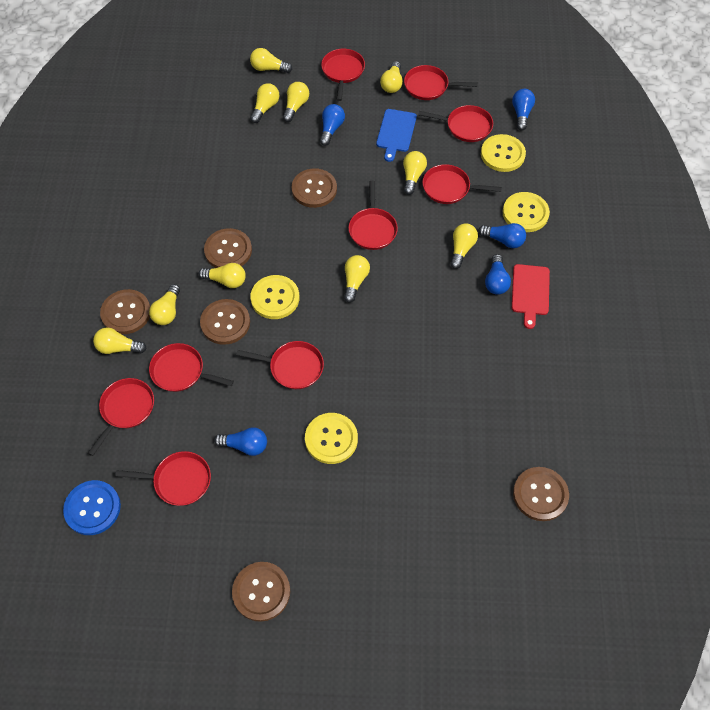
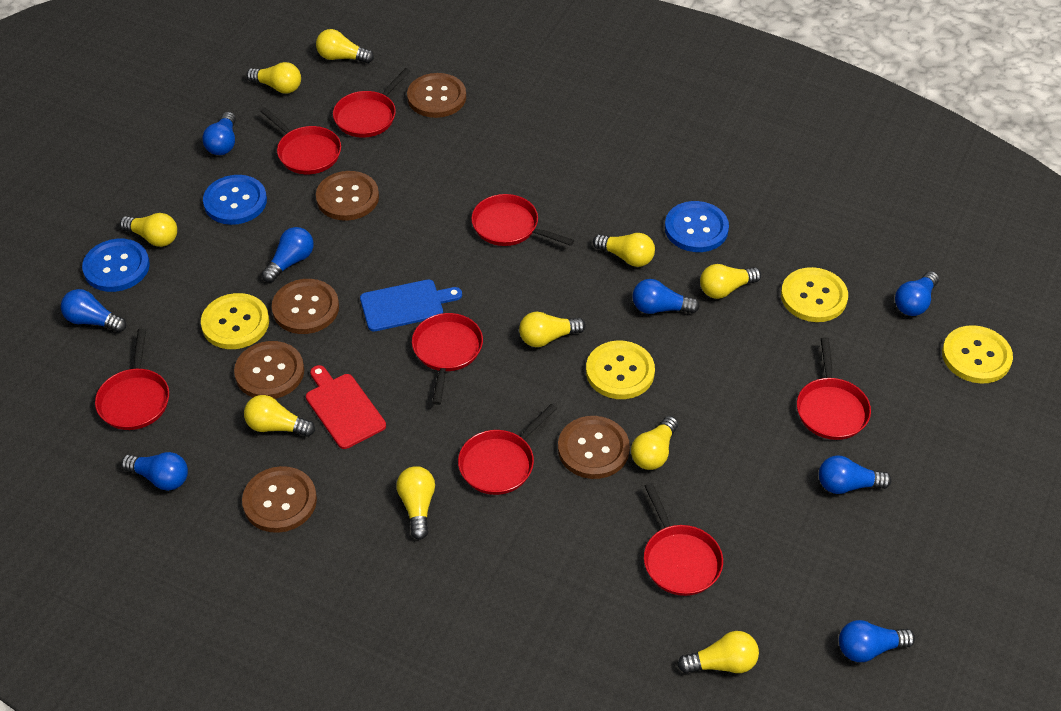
blue button: [63,480,121,535] = 1 -> [82,239,150,292] [203,175,267,225] [665,201,729,252] = 3
blue light bulb: [214,427,267,456] [320,104,345,146] [478,223,526,248] [485,254,511,295] [512,89,535,131] = 5 -> [61,289,127,332] [121,452,188,491] [202,112,236,155] [261,227,314,283] [632,279,700,314] [819,455,892,494] [839,620,915,662] [895,271,939,316] = 8
red pan: [88,378,154,456] [115,451,211,506] [149,343,234,392] [236,341,324,389] [321,49,365,101] [349,181,398,250] [404,65,478,100] [418,105,493,142] [422,164,502,204] = 9 -> [95,328,169,430] [260,107,341,174] [333,68,411,138] [412,313,483,405] [458,404,557,495] [471,194,574,246] [644,483,723,596] [797,337,871,440] = 8

